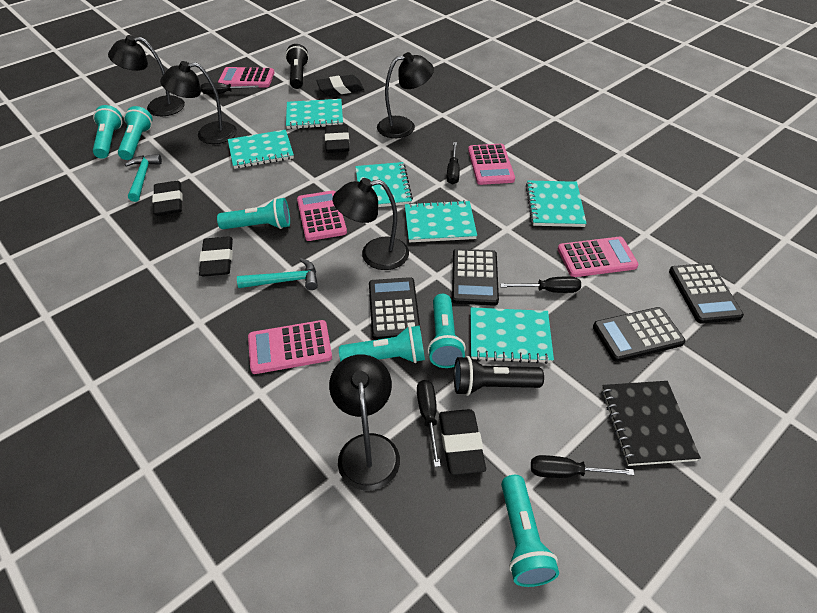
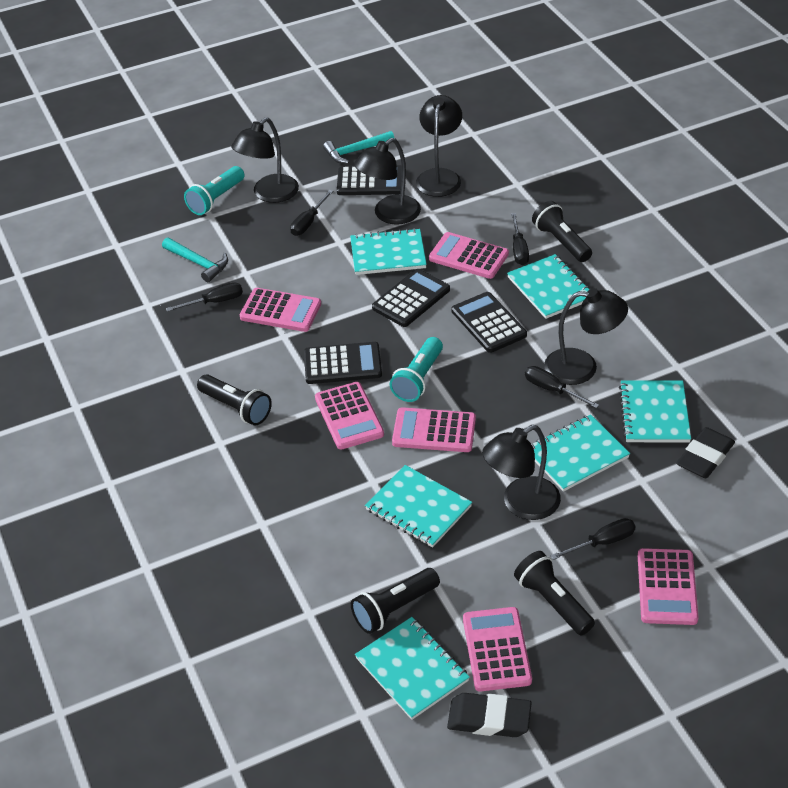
black eraser: [152,181,183,216] [199,236,233,277] [317,75,364,96] [325,124,349,153] [439,409,486,475] = 5 -> [447,693,532,737] [676,427,735,478] = 2
black flashlight: [285,44,309,89] [454,356,544,396] = 2 -> [197,374,272,425] [351,568,440,634] [514,551,595,635] [532,201,592,262] = 4
black notebook: [601,381,701,466] = 1 -> none = 0
pink calculator: [218,67,274,88] [248,320,332,374] [297,190,347,241] [468,144,515,185] [558,237,639,277] = 5 -> [240,288,321,332] [315,382,384,449] [392,407,476,452] [429,232,509,279] [463,607,532,691] [638,548,699,625] = 6
turquoise flashlight: [93,105,122,159] [118,106,153,160] [217,198,290,229] [339,326,425,363] [427,294,466,368] [501,475,559,587] = 6 -> [184,166,245,215] [390,337,443,402] = 2

